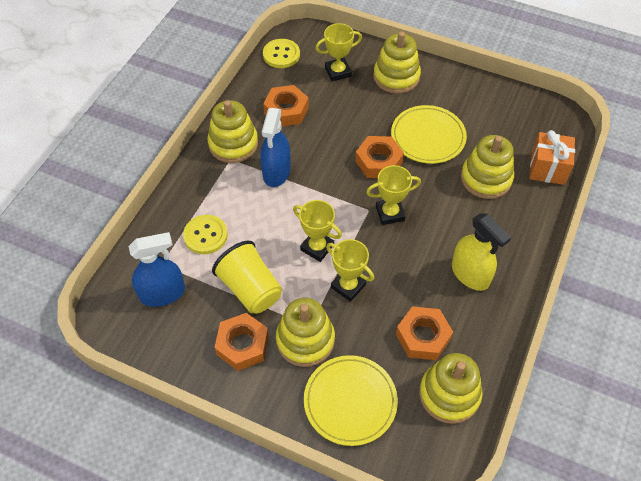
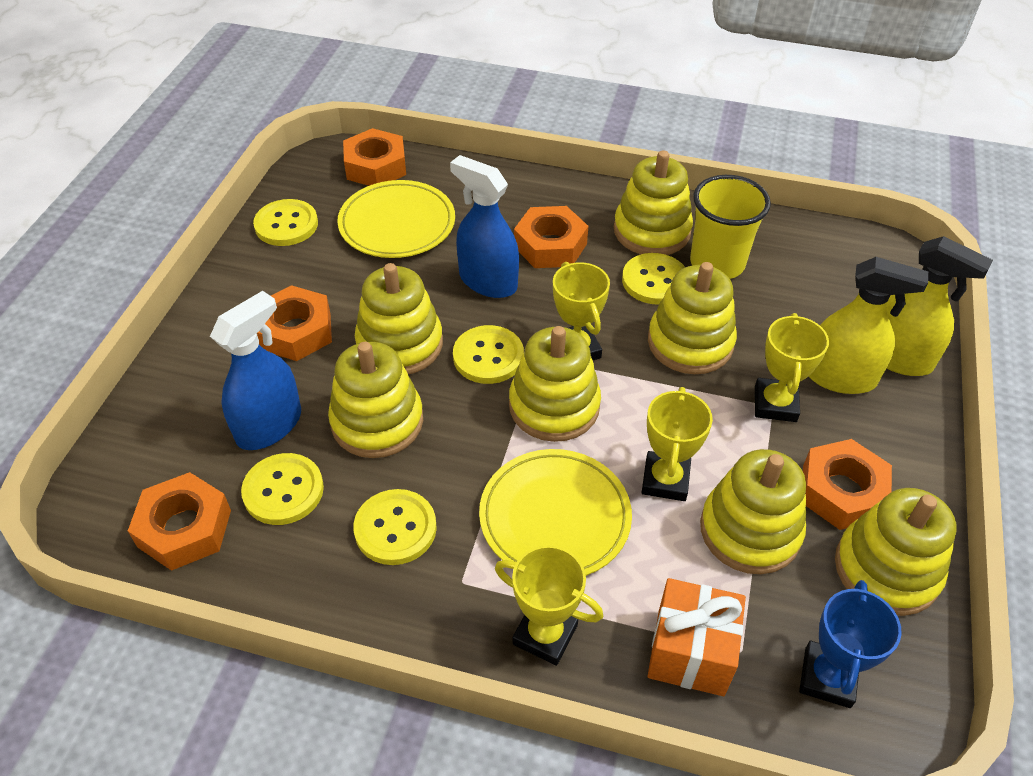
blue trophy: none = 0 -> [799,580,902,708] = 1
orange nut: [214,313,269,371] [263,85,309,127] [355,136,404,178] [396,306,453,360] = 4 -> [128,472,231,571] [257,285,332,361] [343,128,406,186] [514,206,588,268] [803,439,892,530] = 5
yellow button: [183,215,228,254] [263,39,300,68] = 2 -> [241,453,324,525] [253,199,318,246] [353,489,437,565] [453,325,524,384] [622,253,685,305] = 5
yellow spray bottle: [452,213,511,291] = 1 -> [809,257,928,394] [886,236,993,376] = 2
yellow stacking toy: [207,100,258,163] [276,298,335,367] [373,31,421,94] [419,353,483,424] [461,135,514,199] = 5 -> [328,342,423,458] [355,263,443,375] [509,326,601,442] [614,150,693,255] [648,262,737,374] [700,449,806,574] [835,488,957,616] = 7

